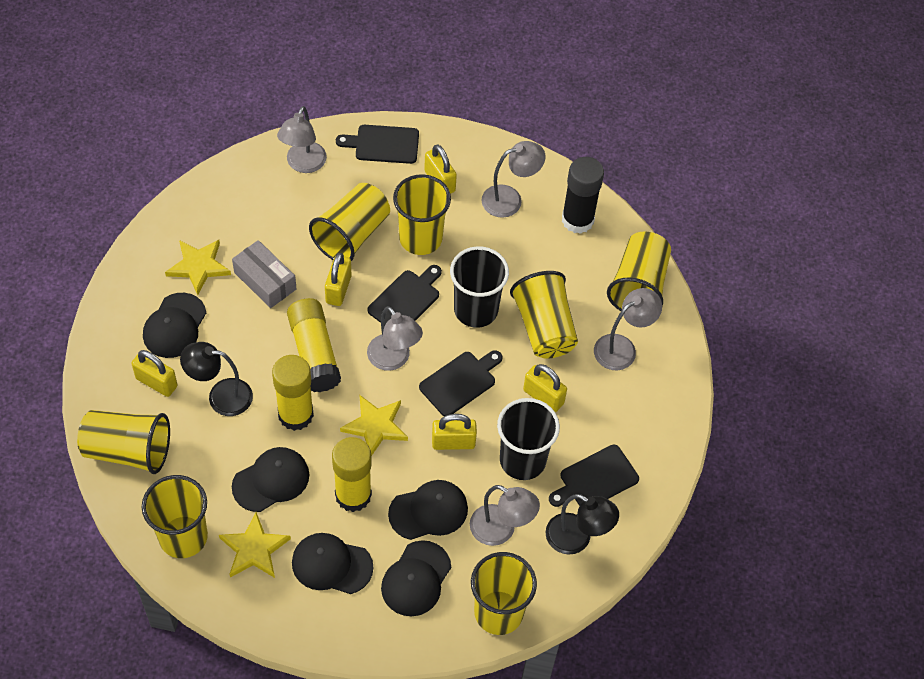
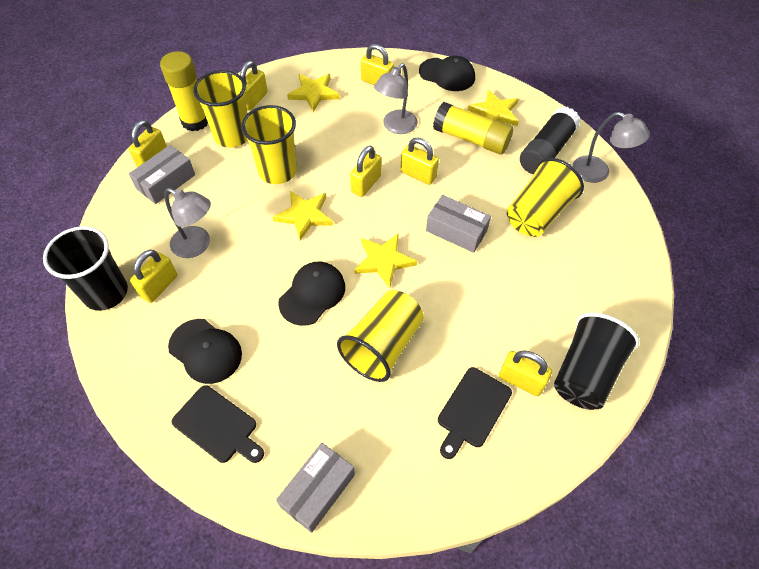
black cap: [143,293,206,358] [232,447,309,512] [292,533,373,594] [381,540,451,616] [388,480,468,540] = 5 -> [168,319,242,384] [278,262,345,326] [419,56,475,91] = 3
black cutting board: [336,125,419,164] [368,265,442,324] [419,350,503,416] [549,445,639,507] = 4 -> [172,385,264,463] [438,367,512,459] = 2
black lamp: [180,342,253,416] [545,494,619,555] = 2 -> none = 0
grey box: [232,240,296,308] = 1 -> [129,145,195,204] [276,443,355,533] [426,195,491,253] = 3
grey lamp: [277,106,327,173] [367,306,423,371] [470,485,540,546] [481,141,545,218] [594,288,662,370] = 5 -> [164,188,211,258] [374,63,418,134] [573,112,650,183] = 3
yellow cup: [77,410,170,474] [142,475,208,558] [309,183,390,261] [393,174,451,255] [471,552,537,635] [510,271,578,358] [607,232,671,311] = 7 -> [193,70,248,148] [241,105,297,184] [337,290,424,382] [507,158,584,237] = 4
yellow glue stick: [272,355,314,431] [287,298,341,392] [332,437,372,512] = 3 -> [160,51,208,131] [433,102,513,155] = 2
yellow padlock: [131,350,178,397] [325,253,352,306] [424,144,457,194] [432,414,477,450] [523,364,567,412] = 5 -> [129,120,167,167] [130,250,177,303] [240,61,268,111] [350,146,382,197] [361,44,394,85] [400,138,439,185] [499,350,552,396] = 7
yellow star: [165,240,231,295] [219,512,291,578] [340,395,408,456] = 3 -> [273,191,333,241] [287,74,340,112] [355,233,417,288] [468,89,519,126] = 4

